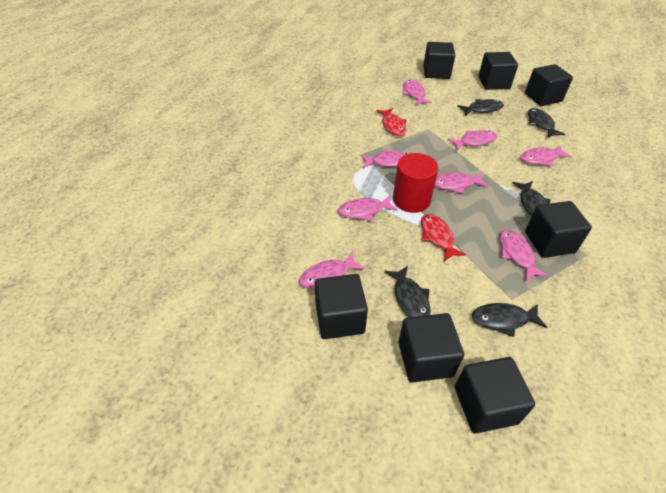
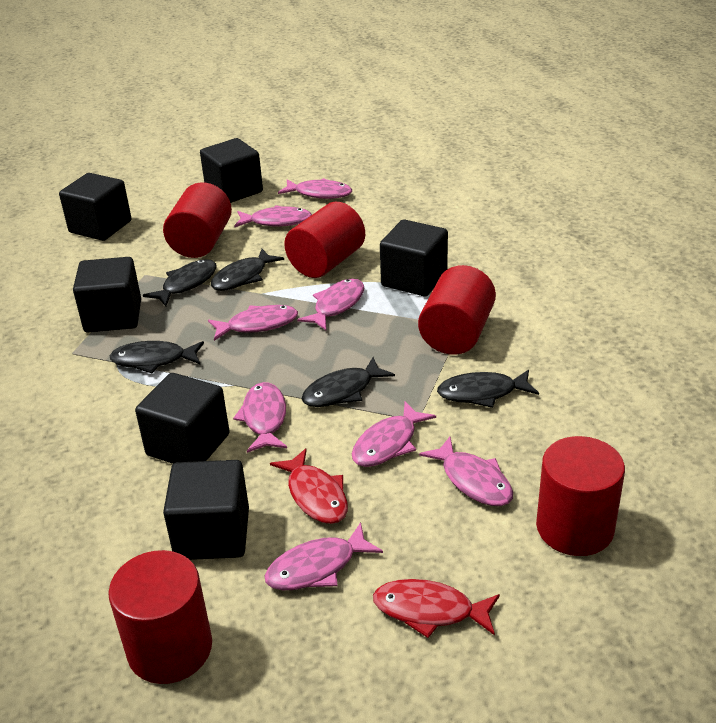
black cube: [315,274,368,339] [399,313,464,383] [423,42,455,79] [455,357,535,434] [478,52,518,90] [525,64,573,106] [525,201,592,258] = 7 -> [59,173,131,241] [73,257,141,332] [135,373,230,464] [163,460,249,560] [200,138,263,203] [380,219,448,296] = 6
red cylinder: [393,153,438,213] = 1 -> [108,550,212,684] [163,182,232,258] [284,202,365,278] [418,265,496,355] [536,436,625,556] = 5

